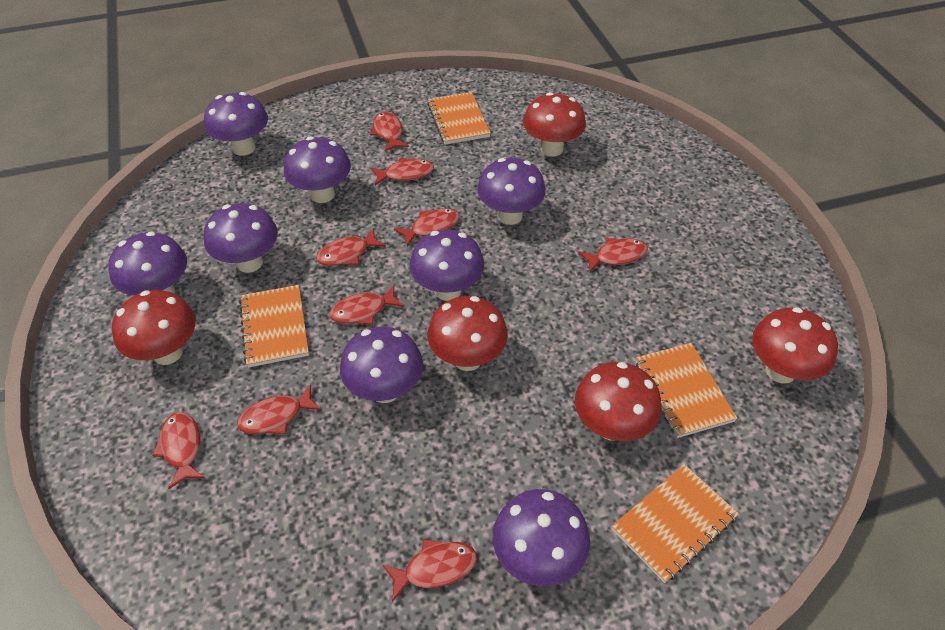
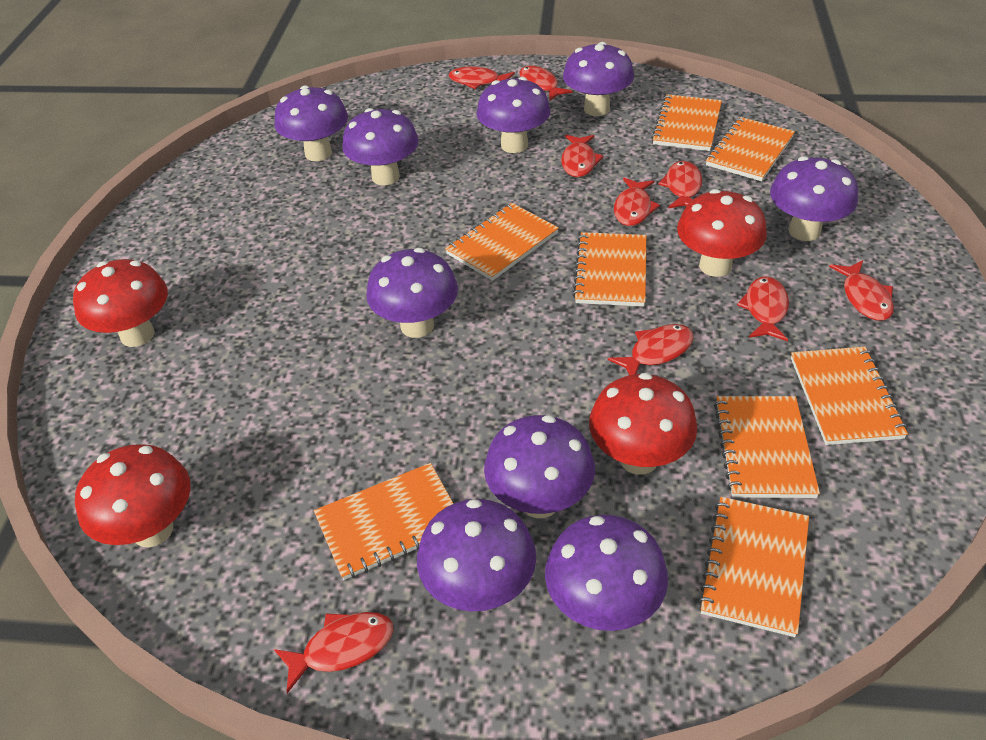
orange notebook: [239,285,309,367] [427,92,491,145] [612,464,739,583] [636,343,738,438] = 4 -> [314,463,454,580] [445,203,559,281] [572,232,646,307] [651,94,722,151] [698,497,809,637] [706,117,795,181] [714,396,820,498] [791,346,908,445] = 8
purple mushroom: [109,231,187,296] [204,92,268,156] [204,203,278,273] [284,137,351,203] [340,326,423,403] [410,229,484,301] [477,158,546,225] [493,489,590,586] = 8 -> [275,85,348,161] [342,108,419,185] [366,248,458,338] [417,499,536,611] [476,77,551,153] [484,415,595,518] [545,515,668,631] [563,42,634,116] [770,156,858,241] = 9
red mushroom: [112,290,196,365] [427,296,508,371] [523,92,586,157] [575,362,661,441] [752,307,838,383] = 5 -> [73,259,168,347] [75,444,191,547] [589,373,697,475] [677,189,767,277] = 4

